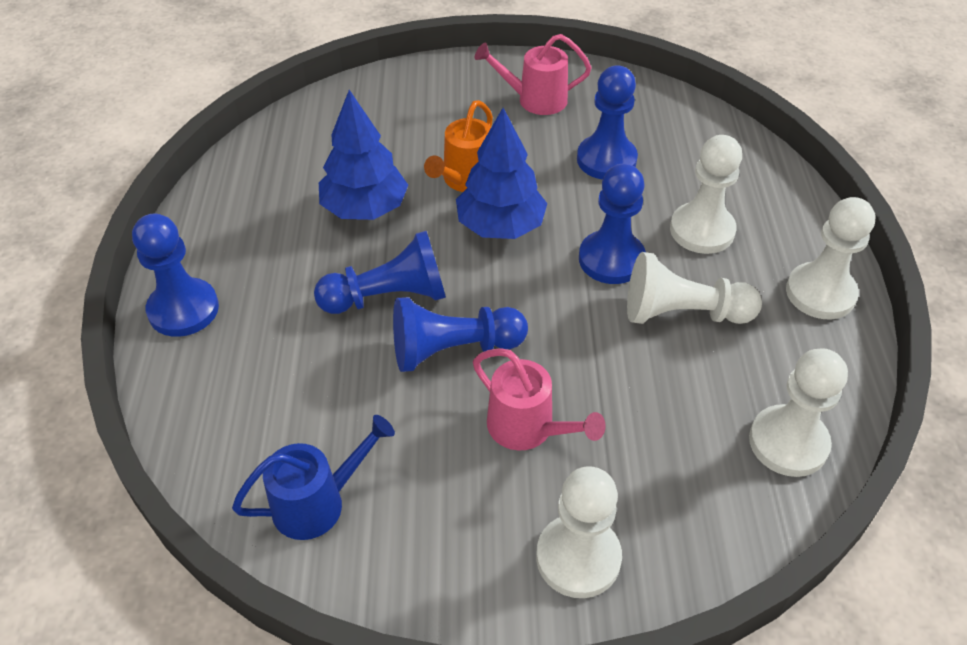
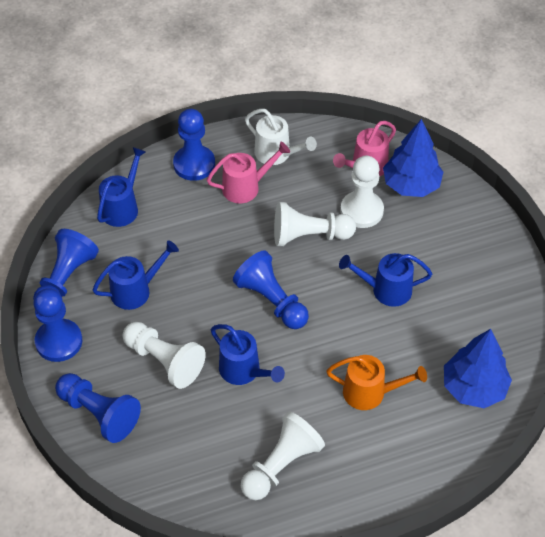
blue watering can: [232,415,395,540] = 1 -> [93,240,179,310] [97,147,146,227] [211,324,285,385] [339,253,432,307] = 4
white pawn: [536,466,622,598] [627,252,762,324] [670,135,742,254] [749,348,848,477] [786,197,875,319] = 5 -> [122,322,206,389] [241,412,325,500] [274,202,356,246] [340,155,384,228] = 4
white watering can: none = 0 -> [245,109,317,165] = 1

